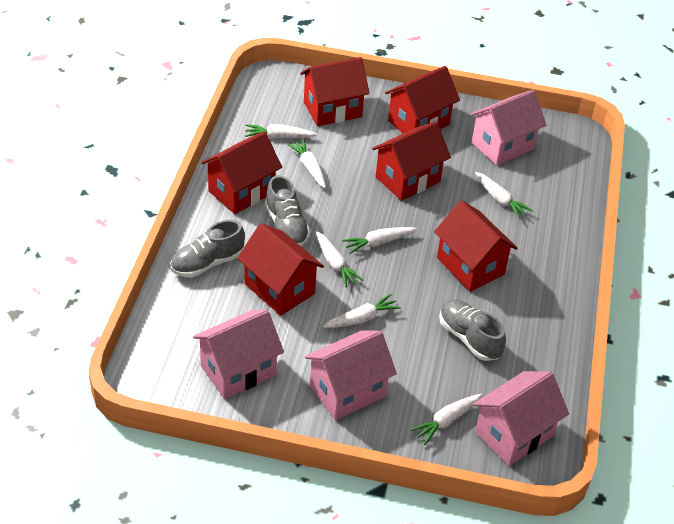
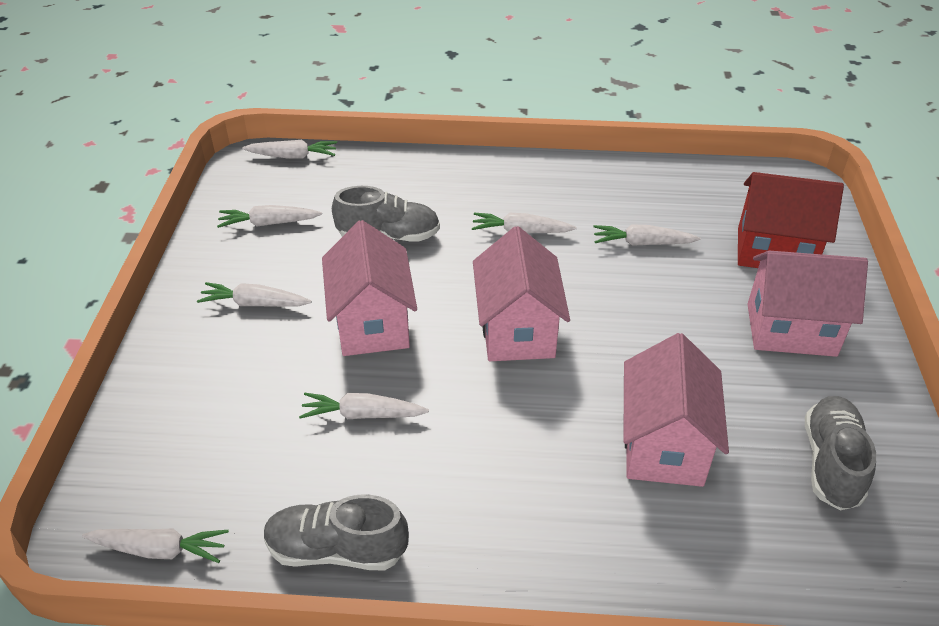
red house: [201,132,282,214] [237,223,324,316] [300,57,370,126] [372,121,451,201] [385,66,460,133] [434,200,518,292] = 6 -> [738,172,844,268] = 1

